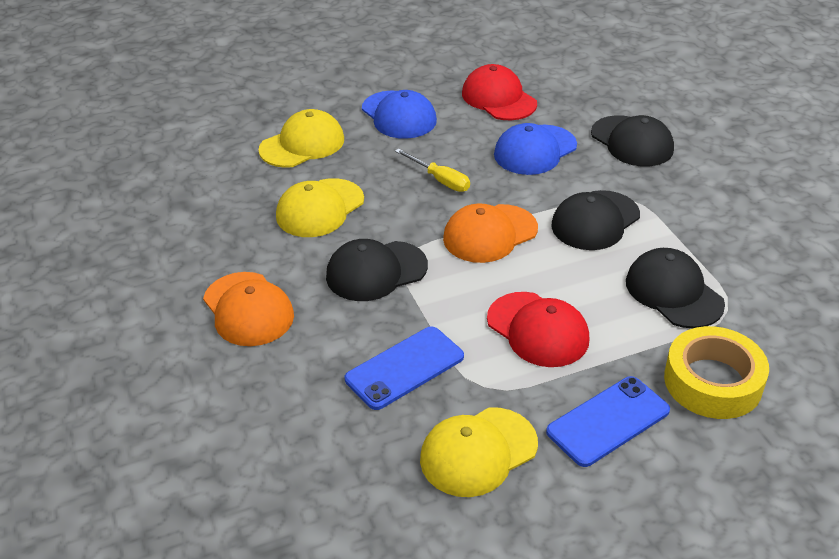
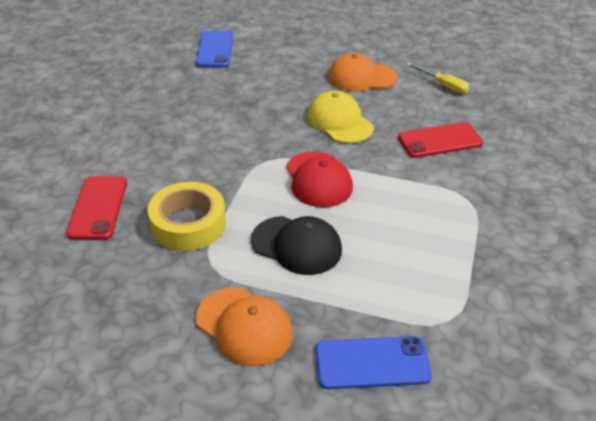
black cap: [326,239,428,301] [551,190,640,250] [591,115,674,167] [626,248,725,328] = 4 -> [251,216,342,275] = 1
blue cap: [362,90,437,139] [494,123,577,175] = 2 -> none = 0
red cap: [462,64,537,120] [487,292,590,367] = 2 -> [287,151,353,208] = 1
red phone: none = 0 -> [66,176,127,240] [398,122,483,158] = 2
yellow cap: [258,109,344,168] [276,178,364,237] [420,408,538,497] = 3 -> [307,91,374,143] = 1

